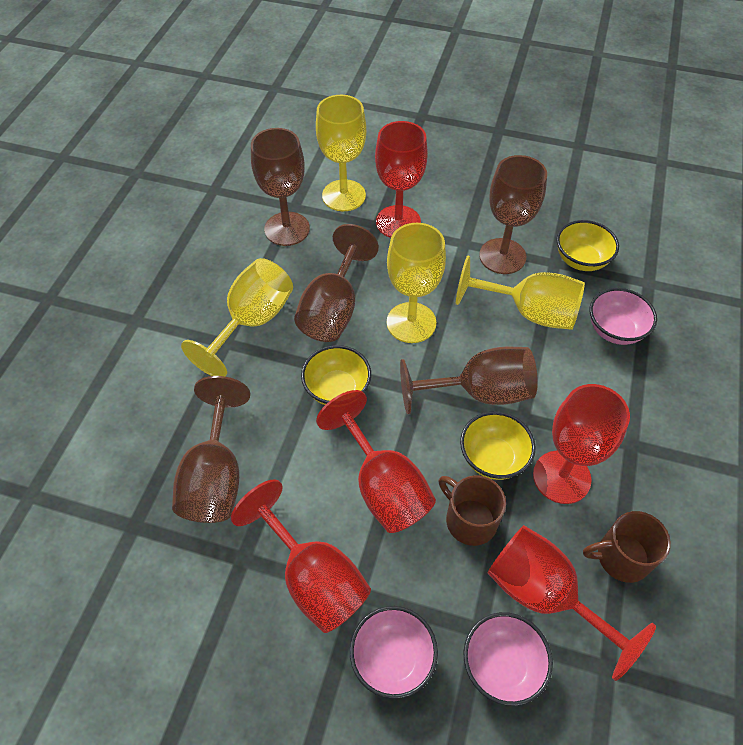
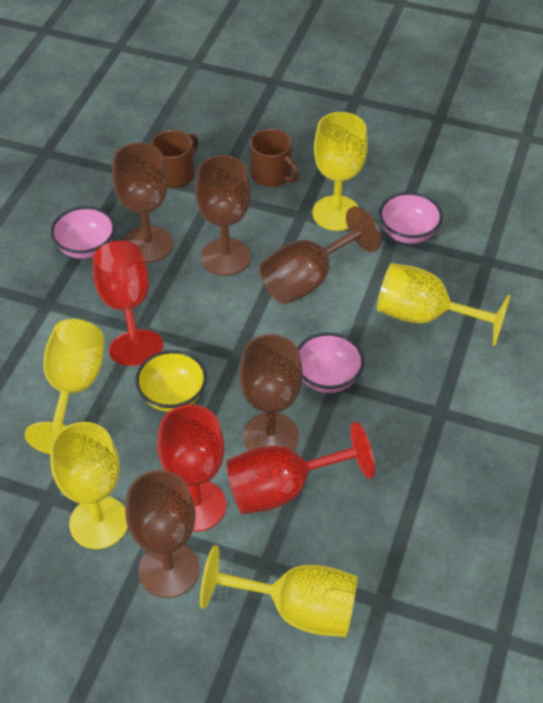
red goblet: [231,479,371,633] [316,390,436,533] [375,121,428,238] [487,525,656,681] [533,384,630,504] = 5 -> [93,240,163,366] [158,405,226,532] [227,422,375,514] = 3
yellow bowl: [301,345,371,405] [460,411,535,480] [556,220,619,271] = 3 -> [135,350,207,412] = 1
yellow goblet: [181,258,293,376] [316,95,366,211] [387,223,446,343] [456,256,585,330] = 4 -> [25,319,104,454] [50,422,128,549] [200,545,358,637] [313,112,368,231] [377,263,511,346] = 5

